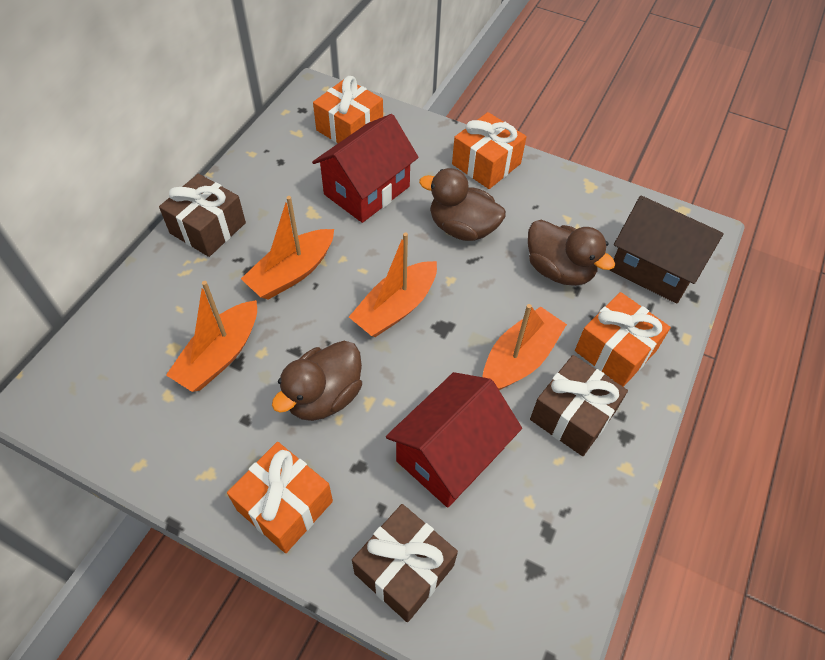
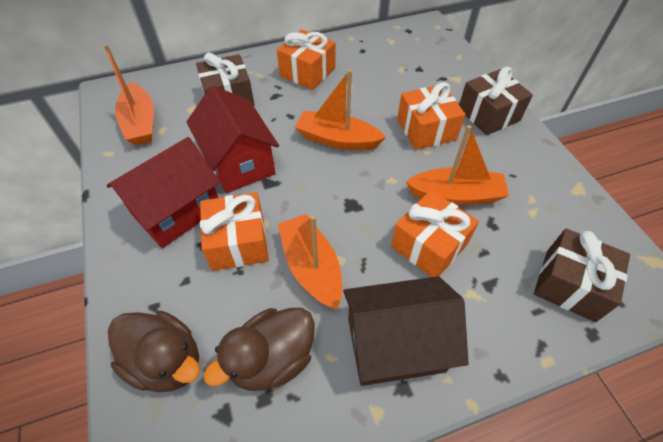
brown duck: [272,341,362,421] [419,168,506,241] [528,220,615,286] = 3 -> [108,310,200,392] [204,308,315,391] = 2

